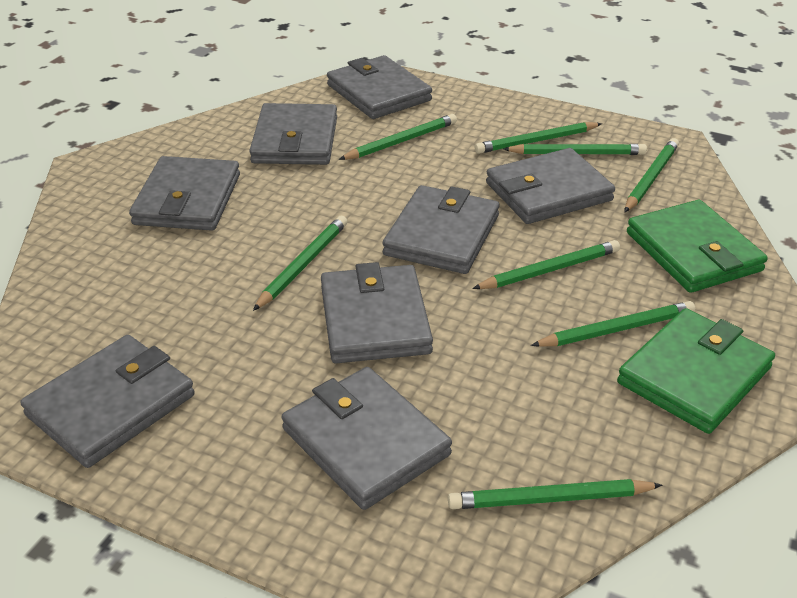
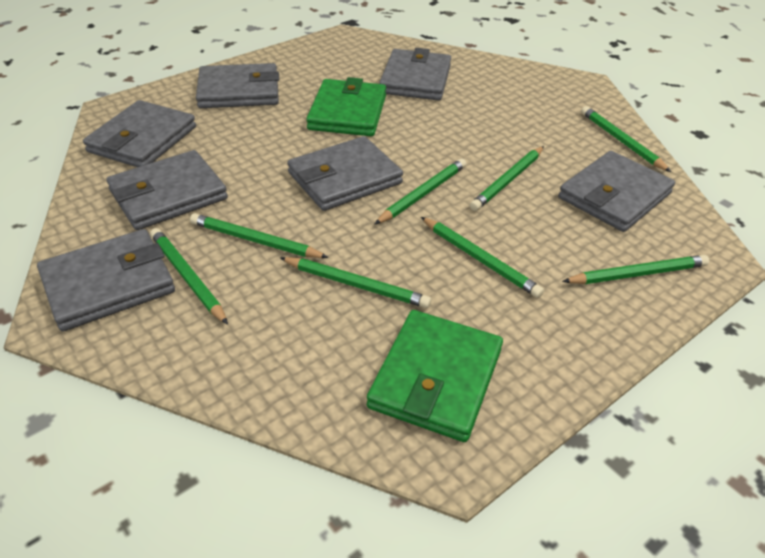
grey wallet: [20,335,195,468] [129,156,240,231] [249,103,337,165] [281,367,452,510] [321,262,433,363] [327,55,432,119] [382,185,500,274] [486,148,615,224] = 8 -> [37,229,175,331] [83,100,196,167] [106,150,228,230] [196,63,279,108] [287,136,403,211] [379,48,451,101] [558,151,675,232] = 7

